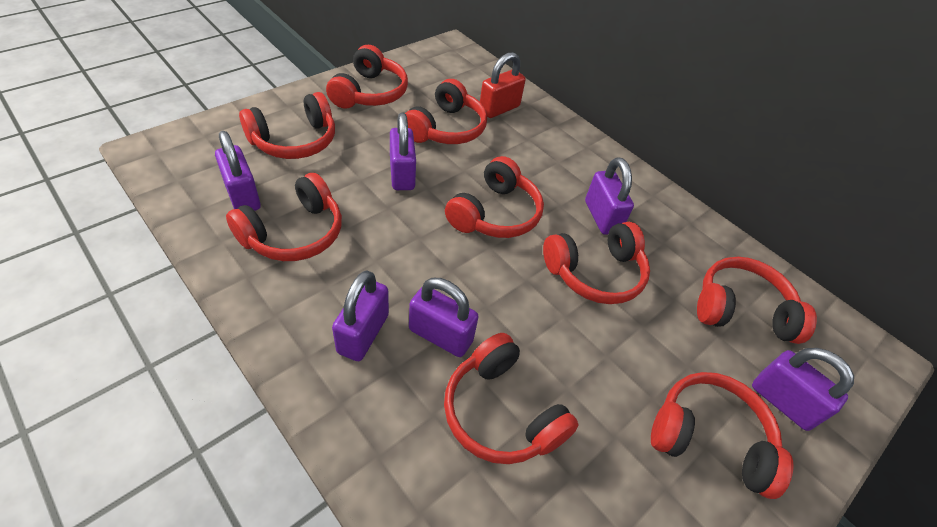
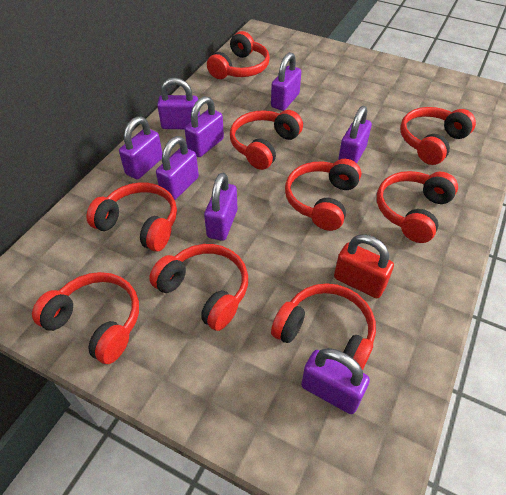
purple padlock: [215,131,261,211] [332,270,389,361] [390,113,416,190] [409,278,479,357] [585,157,634,235] [752,348,854,431] = 6 -> [119,116,162,179] [156,136,199,200] [157,78,200,129] [185,96,224,157] [204,172,237,241] [271,52,301,111] [301,348,370,414] [338,106,372,163] = 8

